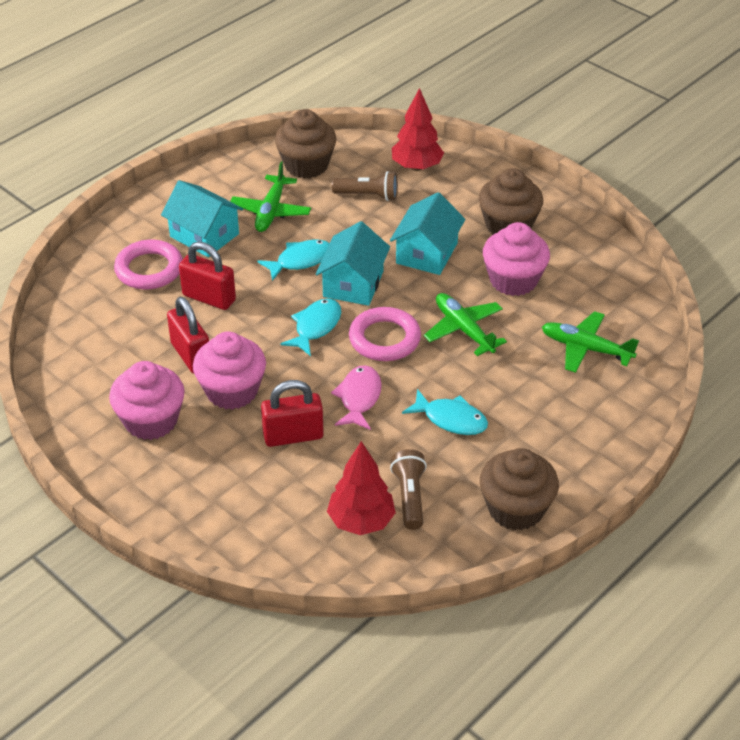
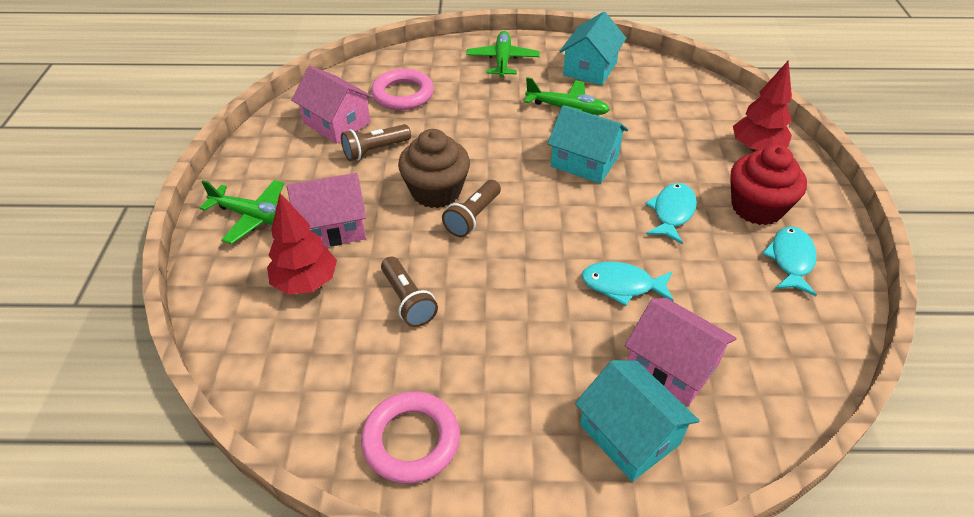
brown cupcake: [275,109,336,178] [479,168,543,235] [480,448,559,531] = 3 -> [398,129,470,208] = 1
brown flashlight: [332,171,398,201] [390,449,427,530] = 2 -> [341,124,411,161] [381,257,438,327] [442,180,501,237] = 3
pink cupcake: [109,361,185,440] [193,331,266,410] [483,222,550,296] = 3 -> none = 0
pink fish: [331,365,382,430] = 1 -> none = 0
pink house: none = 0 -> [287,173,366,247] [291,66,373,144] [625,298,737,406] = 3
red cupcake: none = 0 -> [730,144,807,225] = 1
red padlock: [167,296,209,374] [179,242,236,310] [261,380,324,447] = 3 -> none = 0

